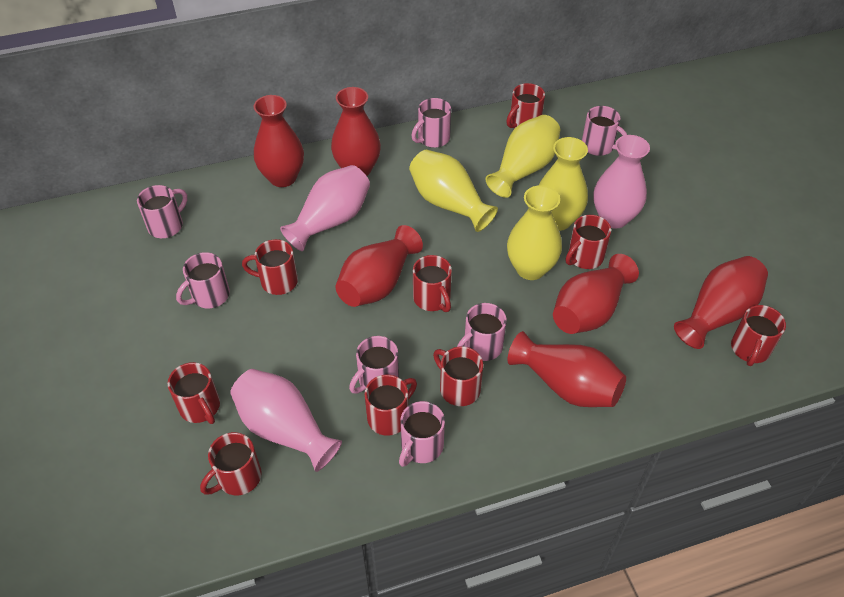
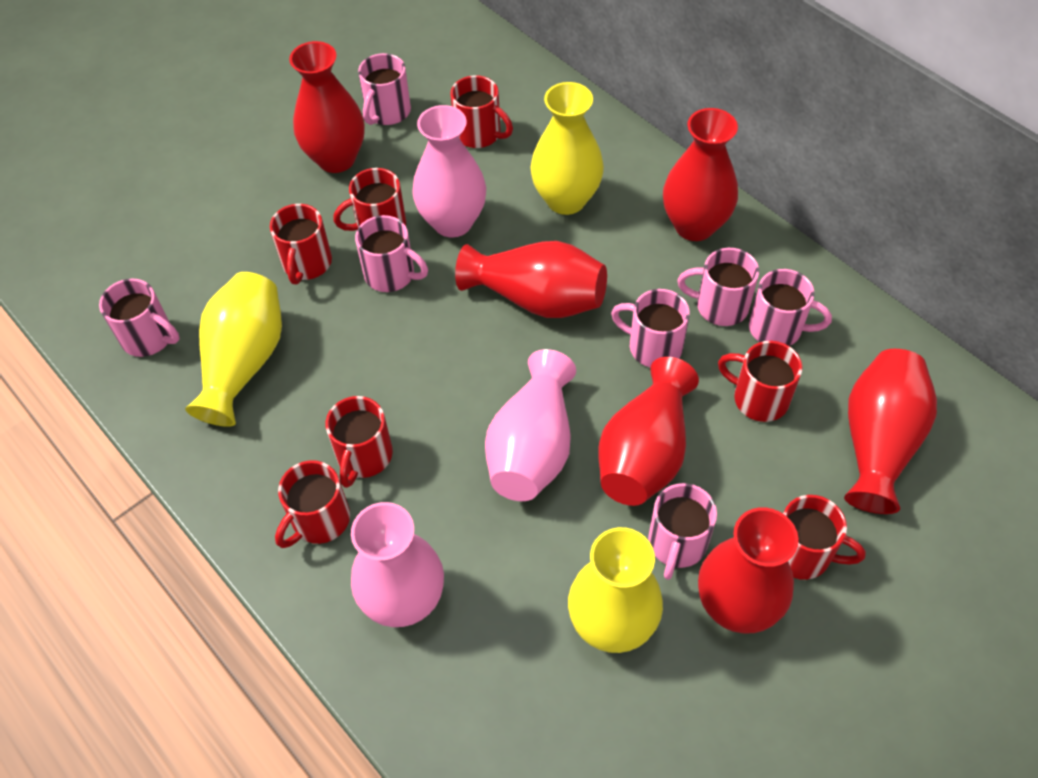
red mug: [168,362,220,424] [200,432,262,495] [242,239,298,295] [365,375,417,436] [413,255,452,312] [433,346,483,406] [506,83,545,129] [566,215,611,269] [731,305,786,366] = 9 -> [270,204,332,284] [275,460,350,548] [326,396,393,488] [333,168,406,231] [450,75,513,148] [718,341,802,422] [783,495,866,580] = 7
yellow vase: [409,150,498,232] [485,115,560,198] [507,185,562,280] [538,137,588,231] = 4 -> [185,272,282,427] [530,82,604,215] [568,527,663,653] = 3

